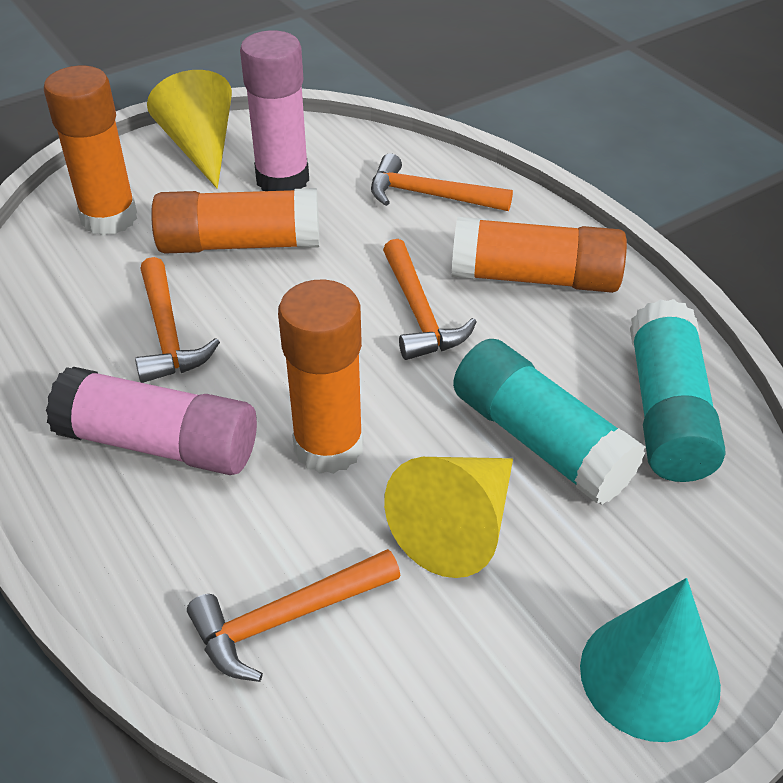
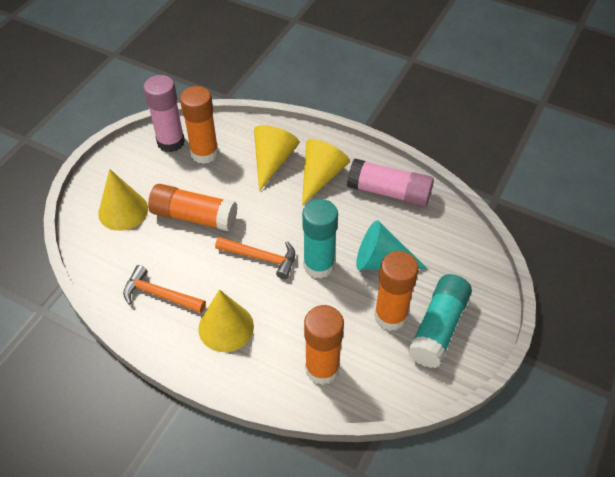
orange hammer: [135,257,220,383] [187,549,400,682] [371,153,513,211] [383,239,477,360] = 4 -> [123,265,206,313] [215,237,295,279] = 2
yellow cone: [147,70,232,189] [384,457,513,578] = 2 -> [98,169,148,231] [198,289,254,352] [254,125,299,191] [302,139,350,205] = 4

